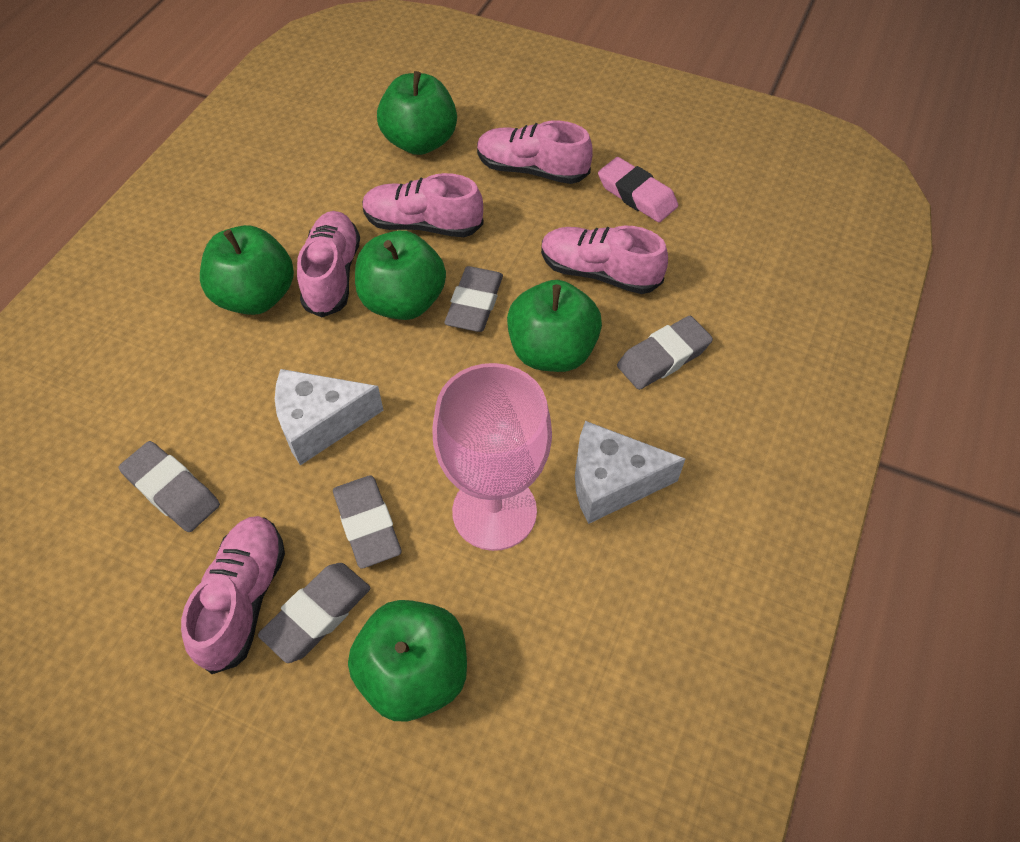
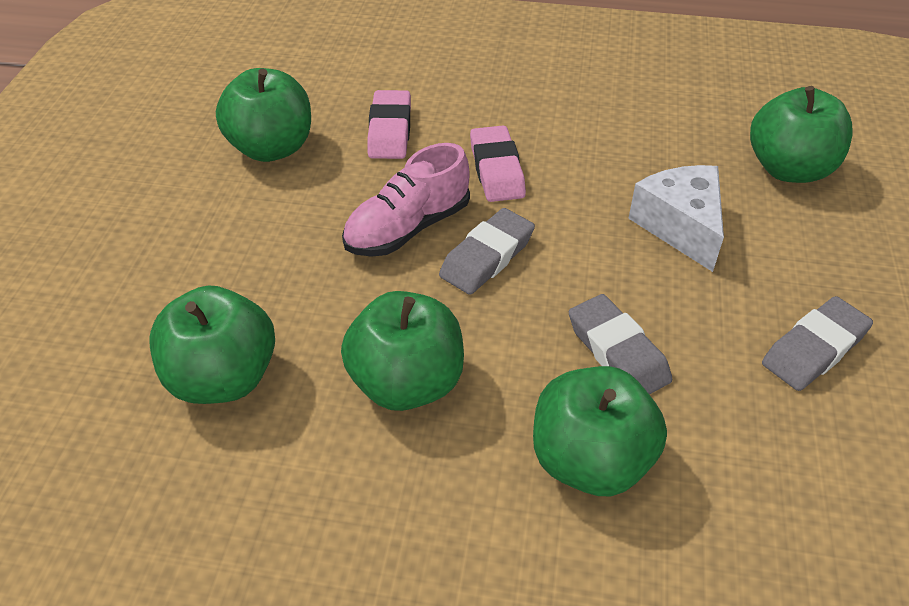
grey eraser: [119,441,220,532] [258,563,371,663] [333,475,401,569] [444,266,503,332] [617,316,713,390] = 5 -> [439,208,535,295] [569,294,672,395] [762,296,873,391] = 3
pink eraser: [598,157,678,222] = 1 -> [367,90,411,159] [470,125,526,202] = 2
pink goblet: [433,363,552,551] = 1 -> none = 0
pink shoe: [181,516,285,674] [297,211,360,317] [362,173,483,237] [477,120,593,184] [541,226,668,294] = 5 -> [342,143,470,257] = 1
white cheese: [275,369,384,465] [575,421,686,524] = 2 -> [628,165,724,272] = 1

